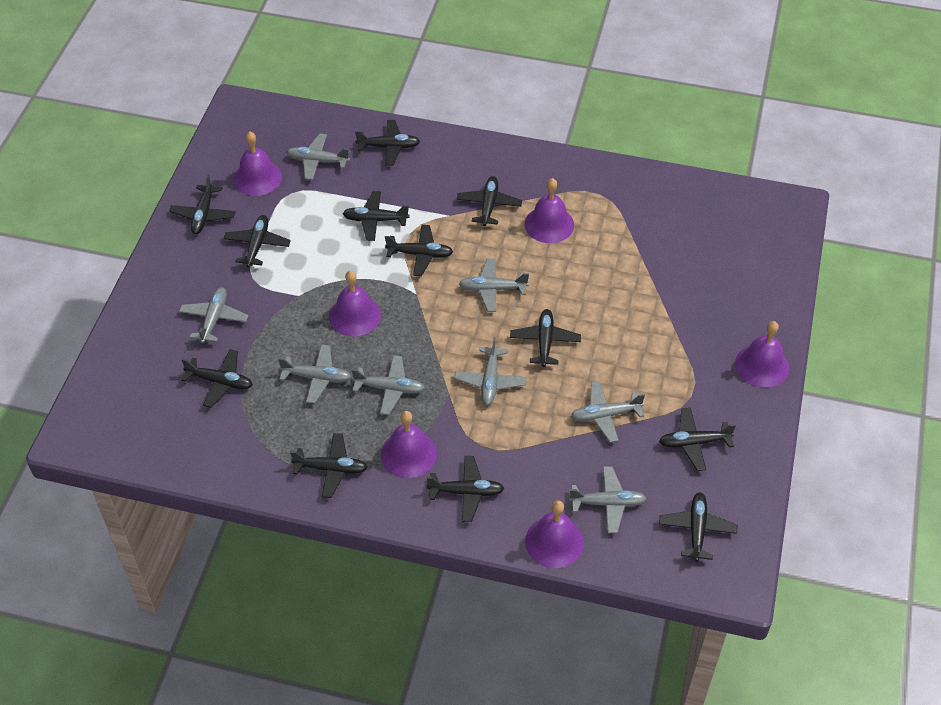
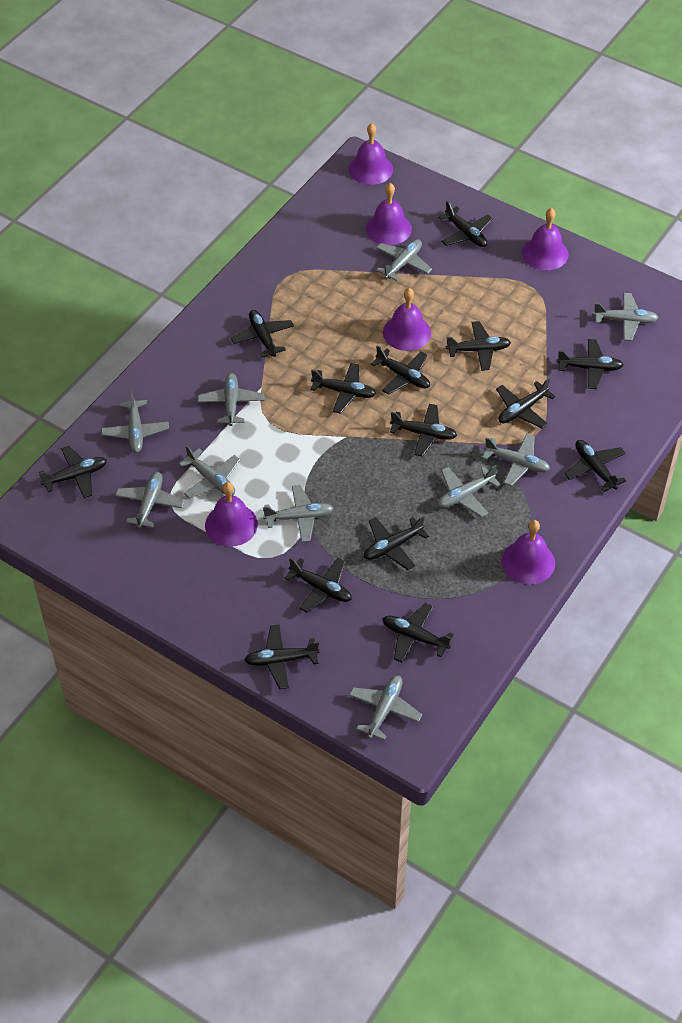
black plane: [169,175,235,234] [181,349,253,408] [223,215,291,267] [290,433,368,498] [343,191,409,241] [355,120,420,165] [385,225,453,276] [426,456,505,522] [456,176,522,226] [510,309,581,367] [659,408,736,471] [659,492,737,562] = 12 -> [38,446,107,498] [231,310,294,357] [244,624,319,689] [284,558,352,613] [310,363,376,414] [363,516,429,570] [371,345,430,395] [382,603,454,663] [390,404,457,456] [438,201,493,247] [446,321,511,371] [496,378,555,428] [557,339,623,389] [564,440,626,492] = 14
grey plane: [179,287,248,343] [278,344,351,404] [287,133,350,180] [351,355,425,415] [454,337,527,405] [459,258,529,312] [569,466,647,533] [571,381,645,442] = 8 -> [101,390,169,453] [115,472,184,529] [179,445,240,499] [198,373,264,426] [263,485,334,542] [349,675,422,740] [376,239,432,281] [438,465,501,517] [482,434,550,486] [593,293,658,341] = 10

